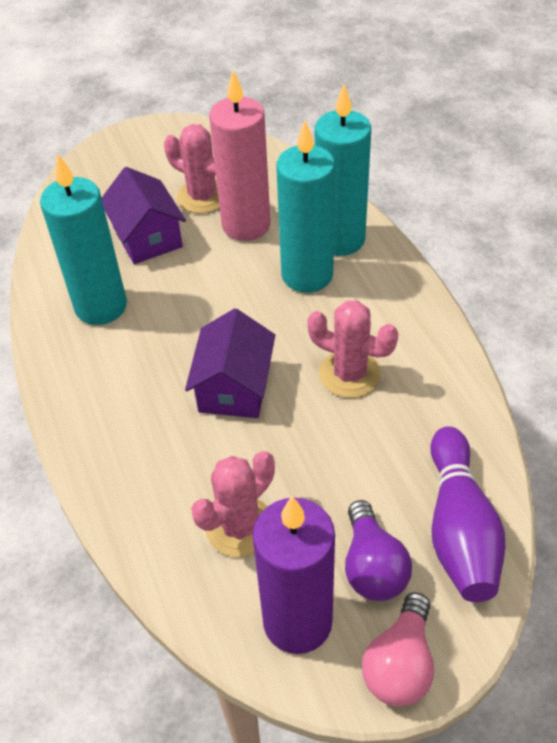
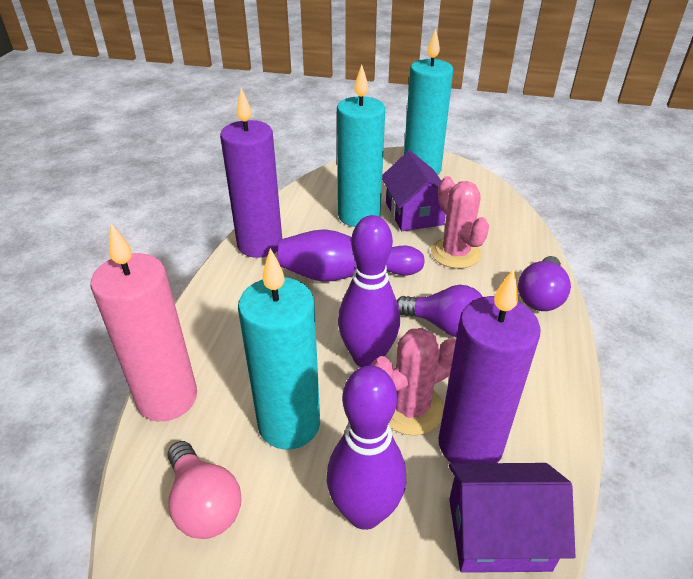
pink cactus: [164,124,220,214] [191,451,275,557] [307,300,398,398] = 3 -> [371,328,456,436] [431,176,489,269] = 2
purple bowling pin: [430,426,506,602] = 1 -> [277,229,425,281] [327,366,406,530] [338,215,400,367] = 3
purple candle: [252,496,335,654] = 1 -> [220,88,282,258] [439,268,541,464] = 2
purple light bulb: [345,500,412,601] = 1 -> [397,285,483,337] [518,256,571,311] = 2

